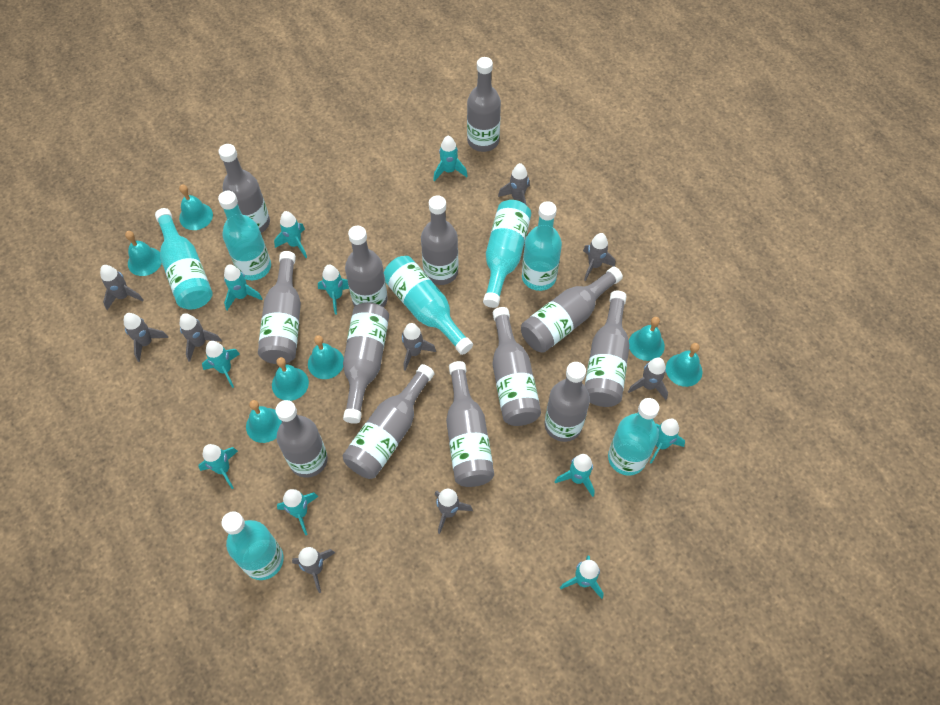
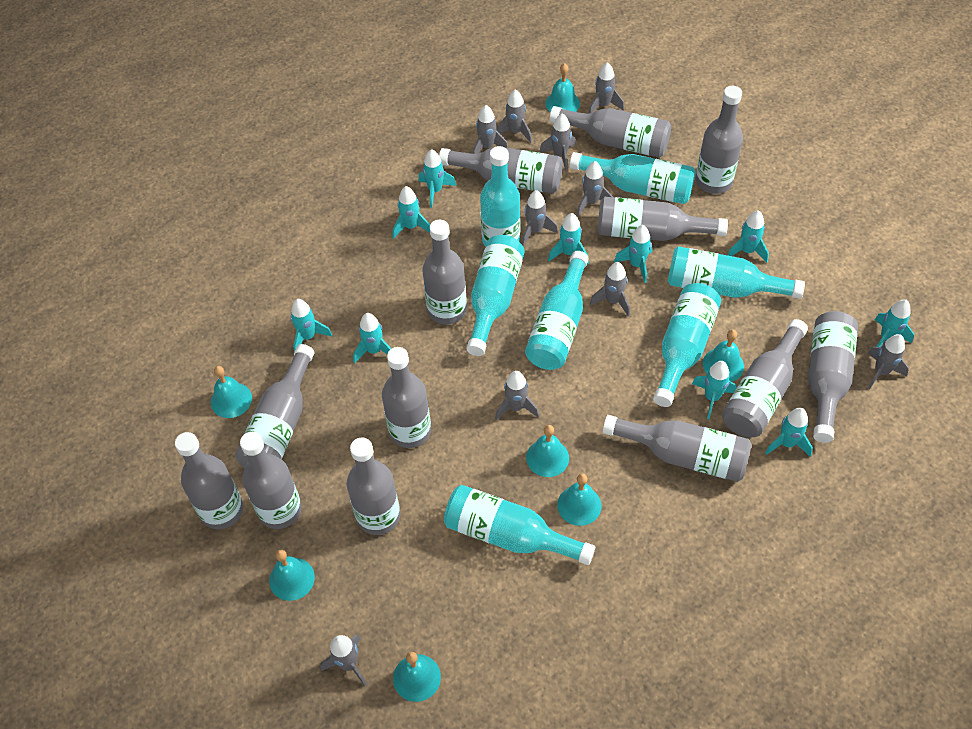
grey rocket: [100,265,144,310] [124,313,168,362] [179,313,222,362] [292,547,335,593] [402,323,436,371] [435,489,473,534] [498,163,530,205] [583,233,615,281] [628,357,668,400] = 9 -> [320,635,367,686] [473,105,508,154] [495,371,539,420] [496,89,532,143] [522,190,558,246] [539,113,576,171] [577,161,613,216] [589,62,624,113] [590,262,630,317] [868,334,909,389] = 10

